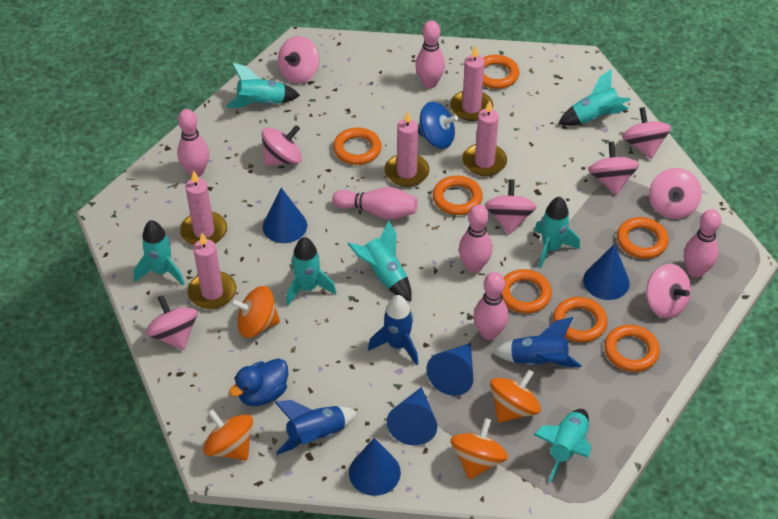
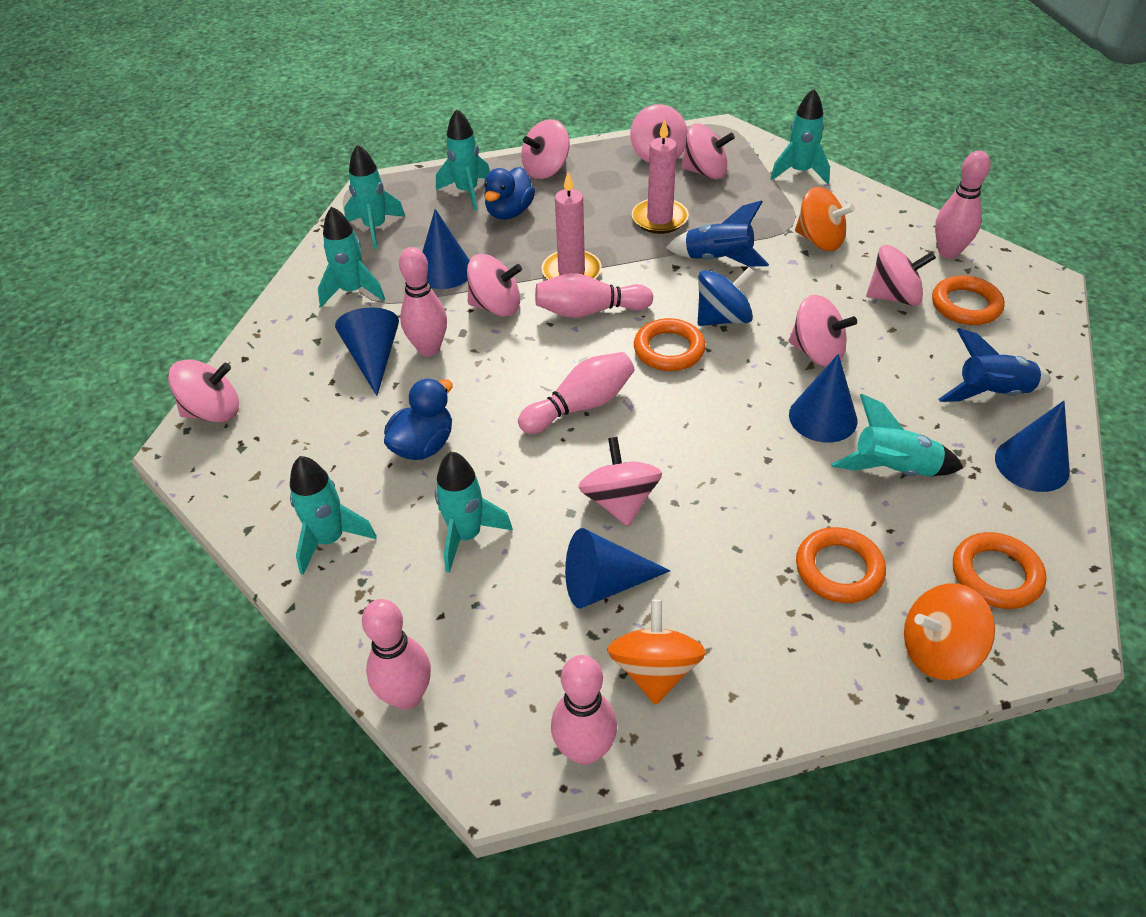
blue duck: [229,358,288,406] = 1 -> [384,379,453,460] [484,167,535,220] = 2
blue rocket: [275,400,358,455] [368,295,418,365] [493,317,582,367] = 3 -> [666,200,769,266] [938,328,1051,402] = 2
orange ring: [333,128,381,165] [433,175,483,215] [483,55,519,89] [502,269,552,313] [553,297,608,342] [604,325,660,372] [617,217,669,259] = 7 -> [634,318,706,371] [796,527,886,603] [932,275,1005,325] [953,532,1046,609] = 4
orange spinning top: [203,409,253,461] [230,286,280,338] [450,418,508,480] [490,370,541,423] = 4 -> [607,600,706,705] [795,187,855,251] [904,583,995,680] = 3
pink candle: [180,171,227,246] [188,233,236,309] [384,111,429,187] [450,46,493,121] [462,100,507,176] = 5 -> [541,172,602,280] [632,119,689,234] = 2

